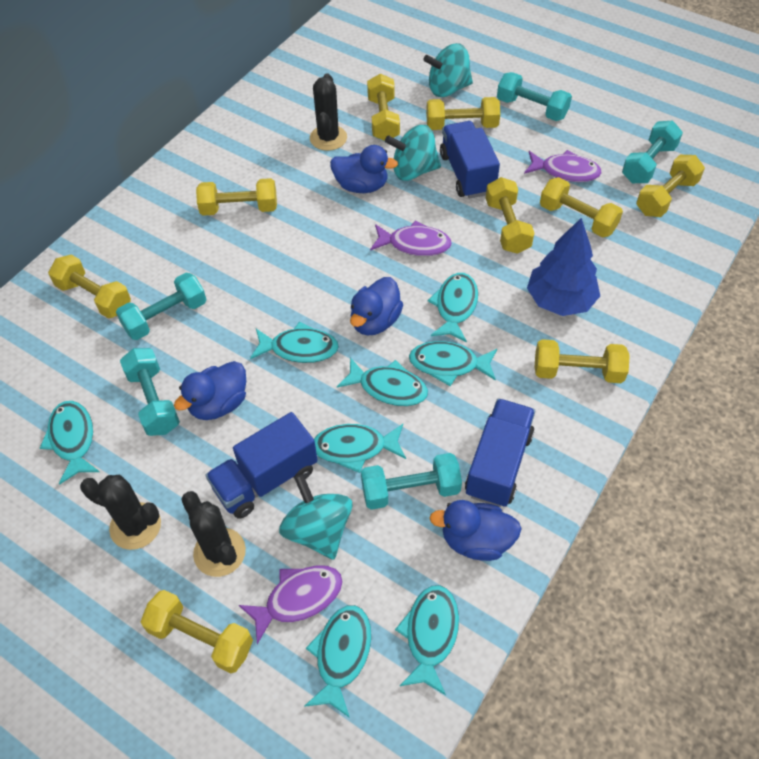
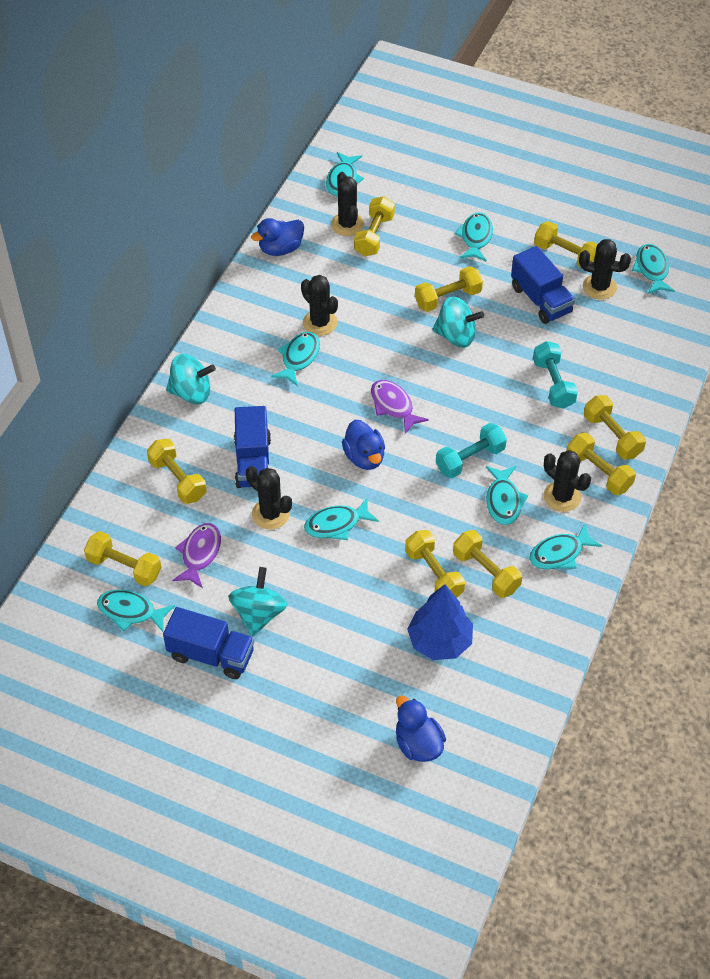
black cactus: [80,475,161,550] [181,491,246,577] [310,74,347,151] = 3 -> [246,466,292,529] [301,275,338,336] [331,172,364,236] [543,450,591,512] [579,239,631,300] = 5
blue duck: [174,361,246,420] [330,145,398,193] [350,277,403,336] [429,500,522,561] = 4 -> [251,218,304,256] [342,420,385,470] [396,696,446,762] = 3
purple fish: [239,565,343,644] [370,220,452,256] [524,150,602,182] = 3 -> [172,523,221,588] [371,380,429,434] = 2
turquoise dumbbell: [116,273,206,340] [120,348,180,436] [361,453,462,510] [497,72,572,121] [622,121,683,183] = 5 -> [436,423,507,478] [533,341,578,408] = 2

